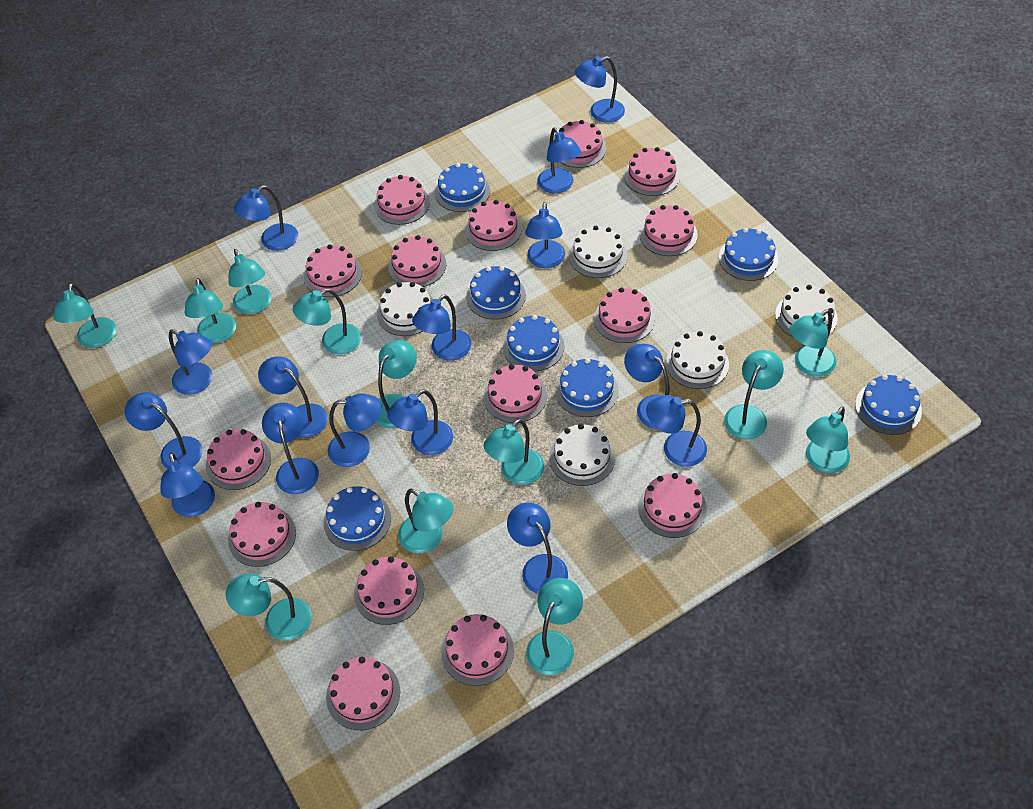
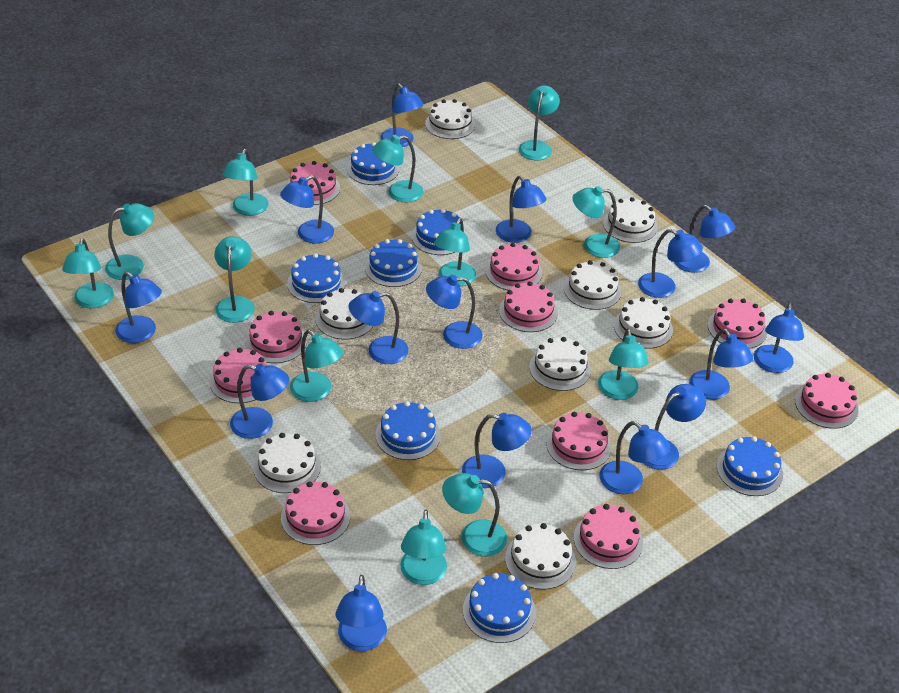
pink cake: [206,429,271,490] [228,502,296,567] [304,244,362,297] [326,657,400,730] [354,556,424,625] [374,175,430,225] [388,235,446,287] [441,614,514,686] [465,200,522,251] [484,364,547,423] [559,120,606,168] [594,288,655,343] [624,147,680,196] [638,473,707,538] [640,205,698,256] = 15 -> [209,348,267,403] [246,311,307,363] [281,481,350,545] [287,161,340,205] [485,243,542,290] [499,281,558,332] [546,412,611,470] [574,504,643,569] [708,299,767,349] [795,373,858,429] = 10
white cake: [377,282,433,336] [549,424,615,486] [569,226,627,278] [666,331,729,389] [775,285,838,338] = 5 -> [254,433,321,493] [315,288,373,339] [425,99,475,139] [505,523,576,590] [529,337,591,391] [564,260,621,310] [603,197,658,243] [614,297,673,349] = 8

